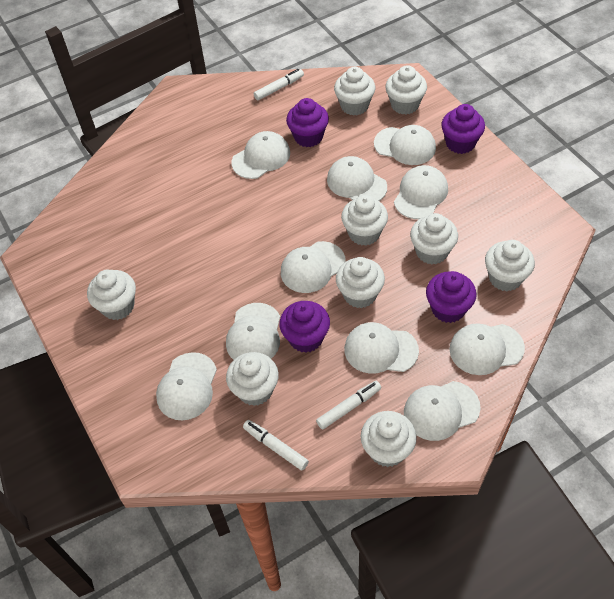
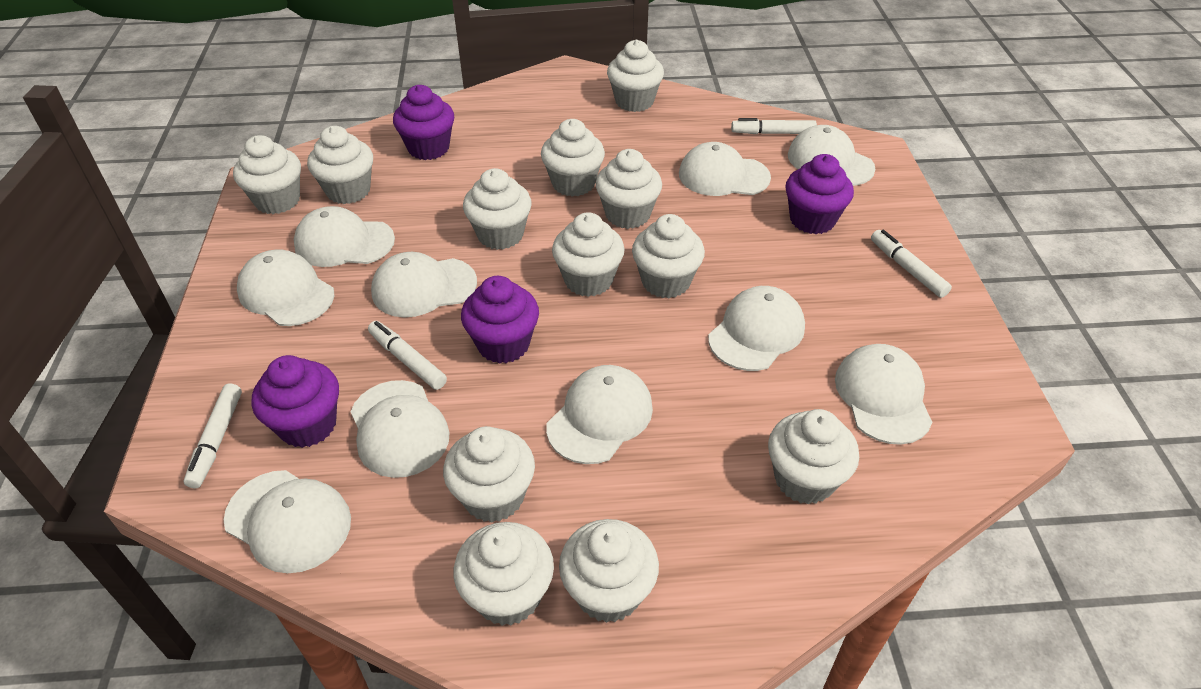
white cupcake: [87,270,136,320] [226,352,279,406] [334,67,375,116] [336,257,385,308] [341,195,388,246] [361,411,417,467] [385,65,427,115] [410,213,458,264] [485,240,535,291] = 9 -> [233,135,301,214] [307,126,373,204] [443,426,535,523] [454,522,554,626] [463,168,532,250] [541,119,605,197] [552,212,625,297] [559,519,659,623] [595,149,662,229] [607,40,664,112] [632,214,705,298] [768,409,859,504] = 12
white marker: [243,420,309,471] [253,69,304,100] [316,381,381,429] = 3 -> [184,383,242,489] [368,321,447,390] [731,118,817,134] [871,230,952,298] = 4

